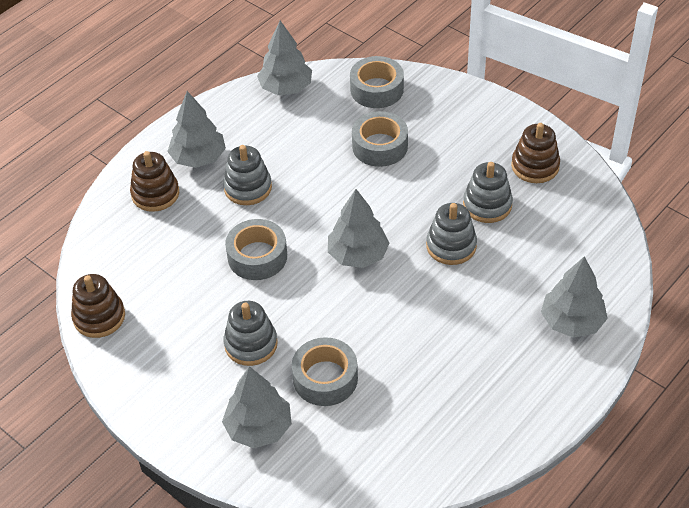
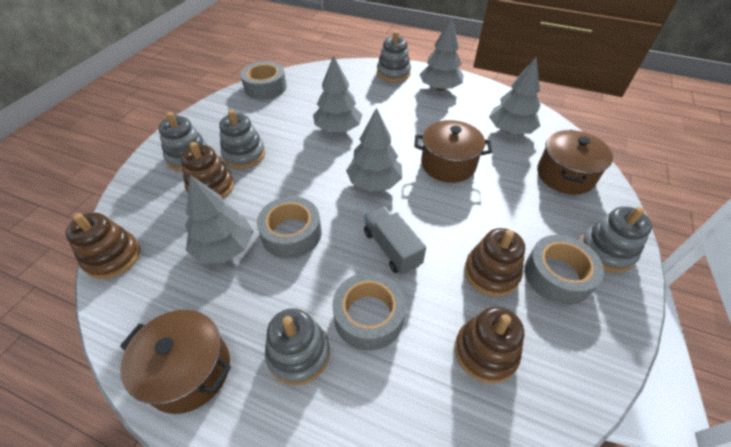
brown pot: none = 0 -> [120,310,231,414] [414,120,492,183] [537,130,613,195] = 3
brown stacking toy: [71,274,125,338] [130,151,179,212] [511,123,560,183] = 3 -> [65,213,140,279] [181,142,234,199] [455,307,524,384] [464,228,525,296] = 4
grey stacking toy: [223,145,272,205] [223,301,278,366] [426,203,477,265] [463,162,513,223] = 4 -> [158,112,208,171] [219,110,265,169] [265,308,330,385] [377,31,411,82] [580,206,652,272] = 5
grey truck: none = 0 -> [364,206,426,275] = 1

